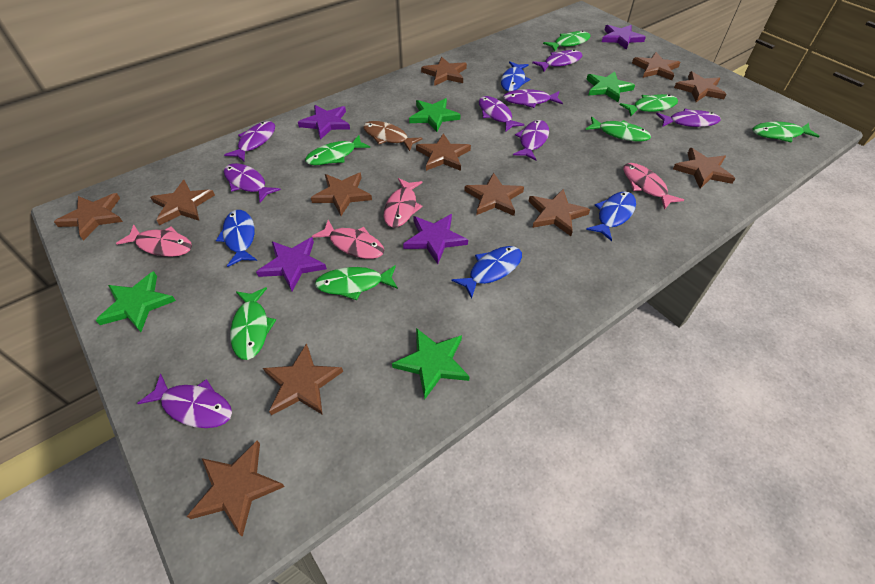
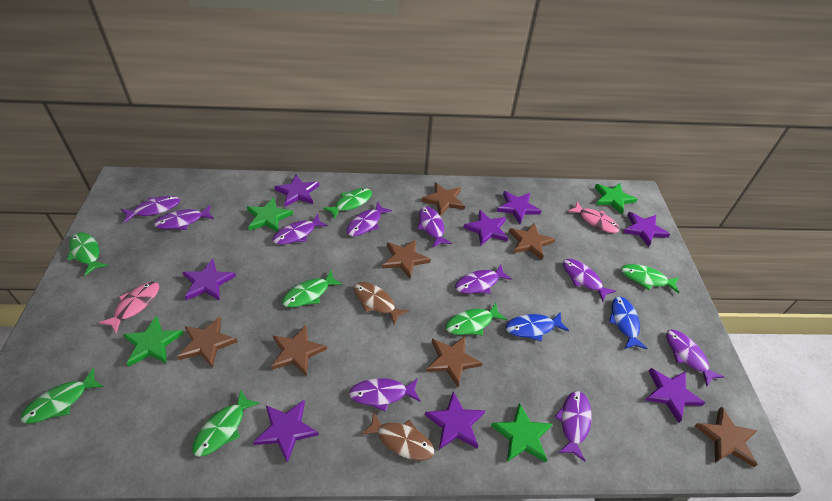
blue fish: [216,210,257,267] [452,246,522,299] [501,61,530,92] [586,191,636,241] = 4 -> [506,312,569,342] [609,296,648,349] = 2
brown fish: [363,121,423,151] = 1 -> [354,282,409,325] [360,411,434,460] = 2
brown star: [54,193,123,241] [150,180,215,225] [186,440,285,537] [263,343,343,415] [311,173,372,216] [416,133,471,171] [421,57,467,86] [464,173,524,216] [528,189,590,236] [632,52,680,80] [673,148,735,189] [674,71,727,102] = 12 -> [177,316,238,368] [271,325,327,376] [382,239,431,279] [421,183,465,216] [426,336,483,387] [509,222,555,260] [695,406,758,467] = 7
pink fish: [116,225,192,257] [312,220,385,259] [384,178,423,228] [623,163,684,210] = 4 -> [98,281,159,334] [568,201,620,233] = 2
purple fish: [137,374,232,428] [224,121,275,161] [224,163,281,203] [479,96,524,132] [503,89,563,108] [513,120,549,161] [532,50,583,71] [656,109,721,127] = 8 -> [121,196,180,223] [154,205,214,230] [272,214,328,245] [346,202,392,236] [349,378,420,412] [418,207,452,247] [455,264,512,294] [554,391,591,461] [563,259,616,302] [666,330,724,386] = 10
purple star: [256,237,327,291] [298,105,350,140] [403,214,468,264] [602,25,646,50] = 4 -> [183,259,236,301] [253,400,319,463] [274,174,319,207] [425,391,485,450] [463,210,508,246] [497,191,541,224] [623,212,670,247] [645,368,705,423] = 8

